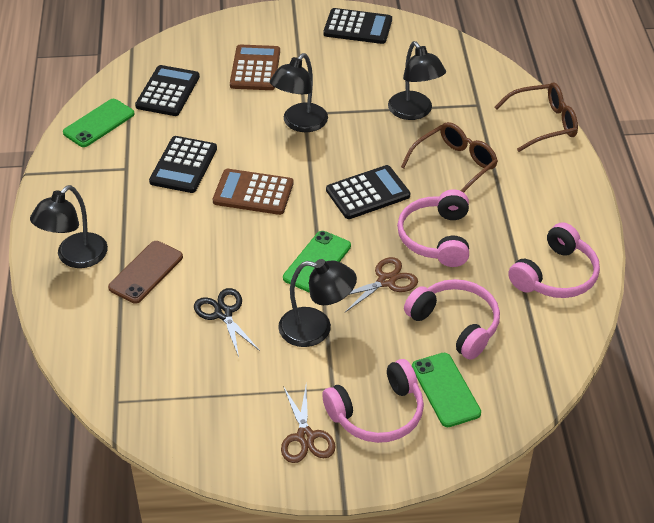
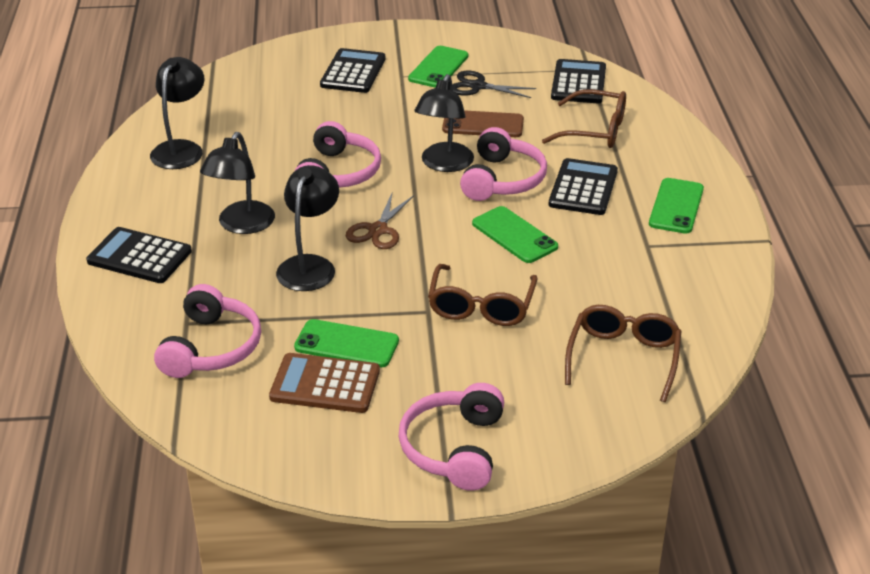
brown calculator: [213,169,293,215] [230,44,280,90] = 2 -> [269,353,380,413] = 1
brown glasses: [401,122,498,193] [494,82,578,152] = 2 -> [428,264,538,326] [542,89,626,148] [565,305,681,402] = 3
brown scissors: [281,386,336,463] [344,257,418,313] = 2 -> [346,193,414,249] = 1
green phone: [63,99,134,147] [283,231,351,293] [412,353,481,427] = 3 -> [294,319,399,367] [408,46,468,88] [472,206,558,263] [649,178,704,234] = 4

